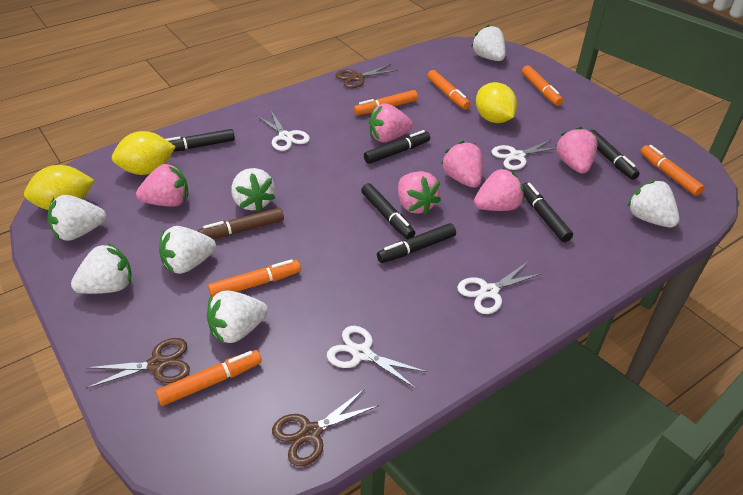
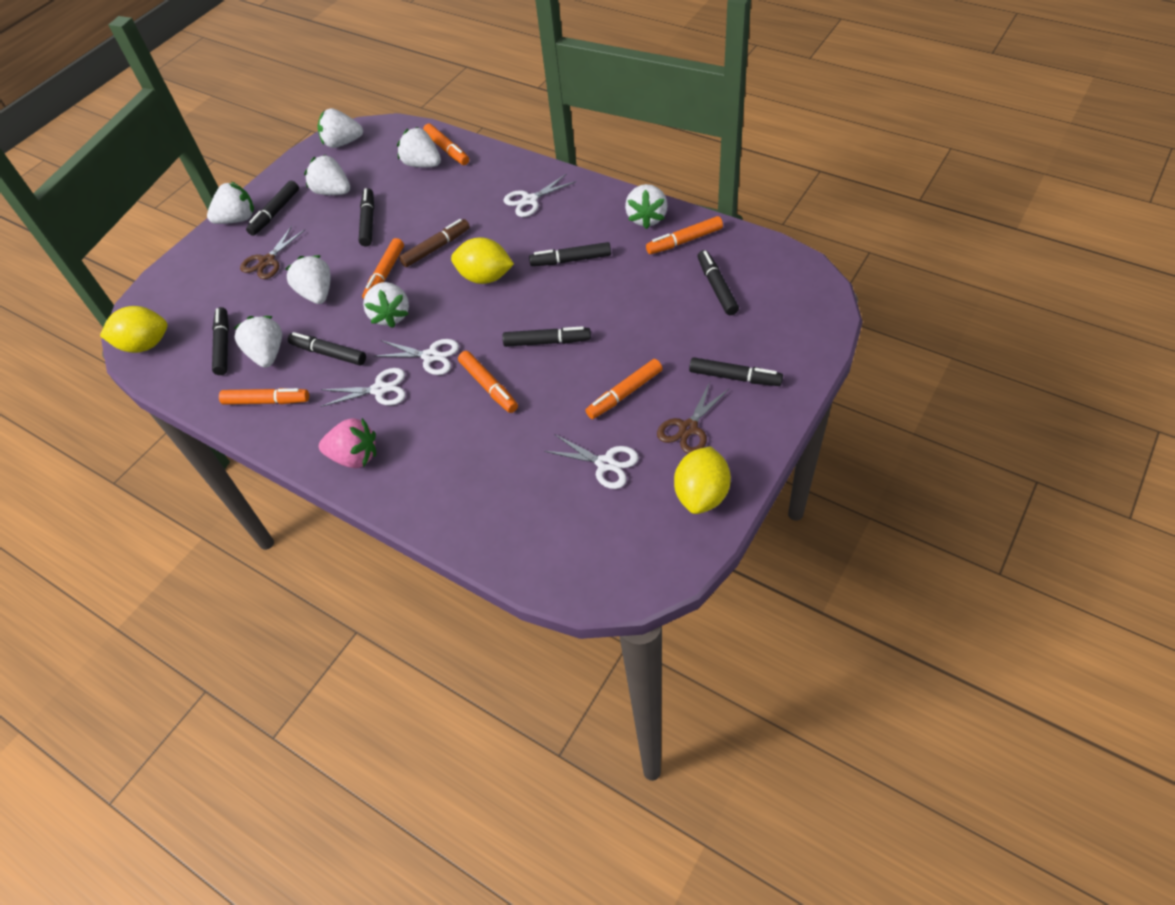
black marker: [166,129,235,152] [361,183,415,239] [364,130,430,164] [377,223,456,263] [522,183,573,242] [590,130,640,180] = 6 -> [212,307,229,375] [246,181,299,236] [288,332,366,366] [359,188,374,246] [502,326,591,347] [529,242,611,266] [689,357,783,386] [697,250,739,315] = 8
brown scissors: [86,338,190,389] [272,389,379,467] [335,64,398,88] = 3 -> [240,226,305,279] [657,382,729,454] = 2
pink strawberry: [136,163,189,207] [369,103,413,142] [398,171,441,215] [441,141,483,188] [474,168,524,211] [556,127,598,173] = 6 -> [319,418,376,468] = 1
white strawberry: [47,195,106,241] [71,242,132,294] [159,226,216,274] [207,291,268,344] [231,168,275,212] [471,25,506,61] [627,180,680,227] = 7 -> [207,182,254,224] [234,316,282,368] [286,255,331,304] [304,155,350,195] [318,108,363,148] [363,282,409,328] [397,127,441,168] [625,184,668,229] = 8

